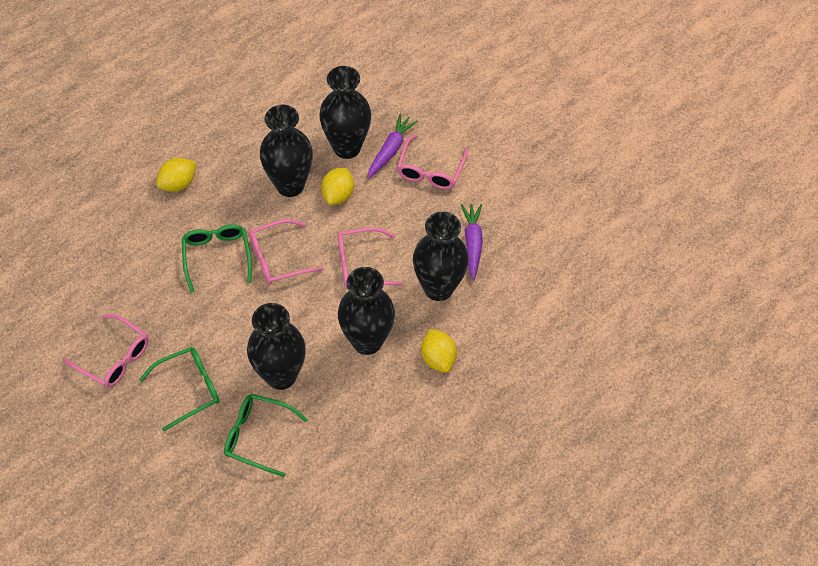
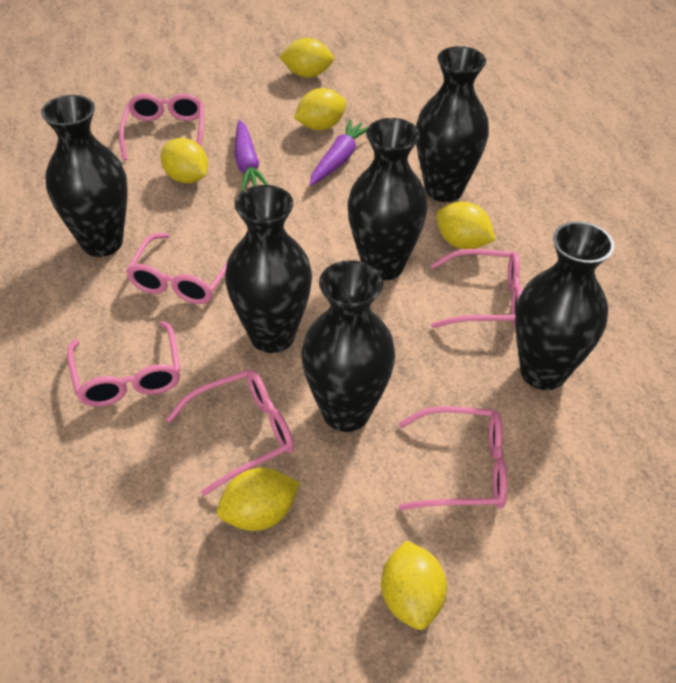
black vase: [247,303,306,390] [260,105,313,197] [319,66,371,159] [338,267,395,355] [413,212,469,301] = 5 -> [41,95,128,257] [225,185,312,353] [301,260,395,432] [348,118,428,281] [416,46,489,202] [515,221,615,390] = 6
green glasses: [139,347,220,431] [182,224,252,292] [224,394,308,477] = 3 -> none = 0
pink glasses: [63,314,149,388] [249,219,324,284] [338,228,404,289] [397,135,468,189] = 4 -> [67,321,181,407] [119,94,204,160] [126,233,227,304] [166,370,294,496] [399,406,507,510] [431,249,523,328] = 6
yellow lemon: [156,158,196,192] [321,167,354,205] [421,329,457,373] = 3 -> [161,138,208,183] [217,468,300,531] [279,38,334,78] [294,88,346,130] [381,540,447,630] [436,202,495,249] = 6

